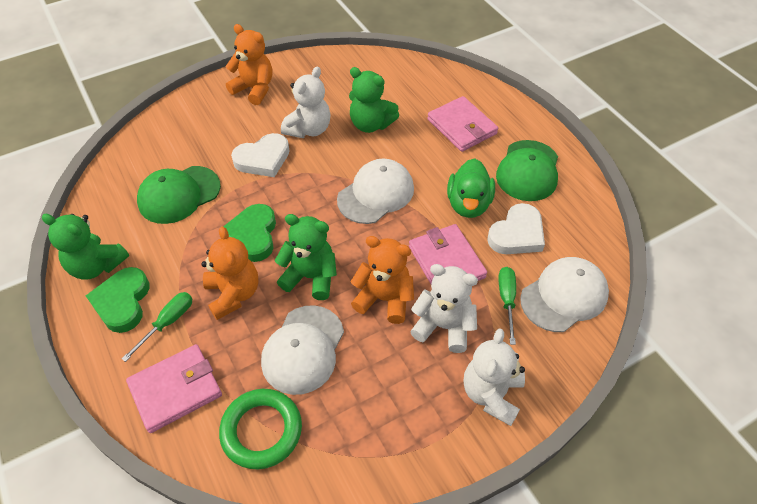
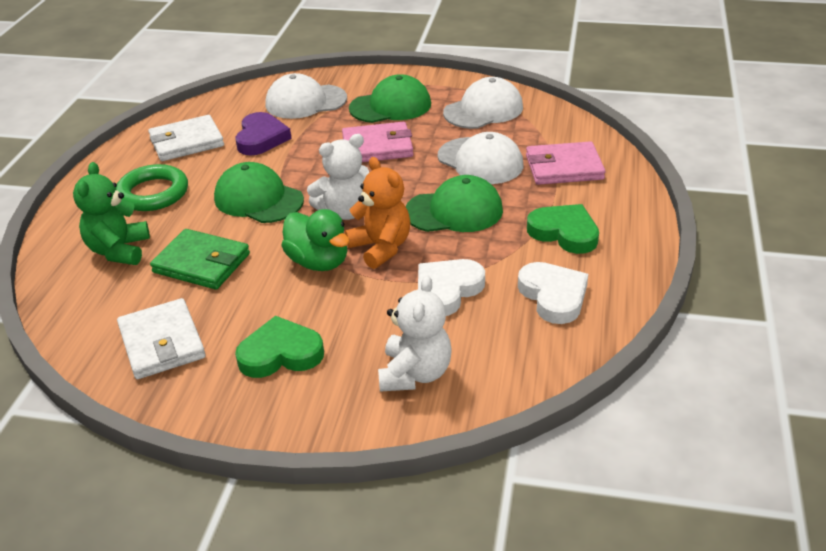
green cap: [137,166,221,224] [496,140,558,201] = 2 -> [214,162,304,223] [349,74,431,123] [405,175,503,232] = 3
green screwdriver: [122,292,192,362] [498,267,516,345] = 2 -> none = 0
green teddy bear: [42,214,129,280] [275,214,337,300] [349,67,399,133] = 3 -> [73,162,150,265] = 1
green wallet: none = 0 -> [150,229,250,290] = 1
orange teddy bear: [201,226,258,320] [226,24,272,105] [351,236,414,324] = 3 -> [345,157,411,269] = 1
pink wallet: [126,344,222,433] [409,224,487,284] [427,96,498,152] = 3 -> [342,122,413,162] [526,141,605,185] = 2
purple heart: none = 0 -> [235,112,292,155] = 1
white teddy bear: [281,67,331,138] [410,264,478,353] [464,328,525,426] = 3 -> [307,134,369,220] [378,275,451,392] = 2
white wallet: none = 0 -> [117,298,206,379] [148,115,224,161] = 2

